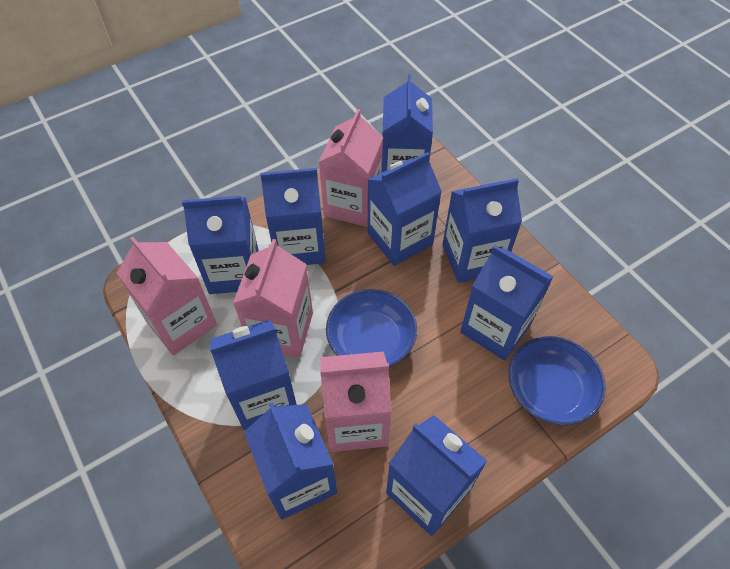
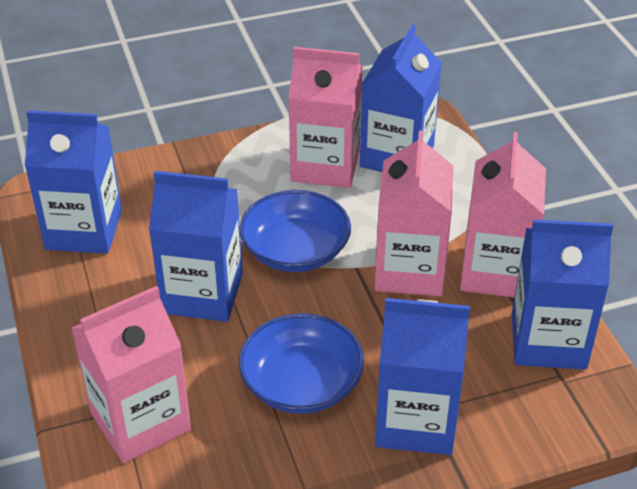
blue carton: [182,196,259,294] [209,320,297,430] [244,402,337,520] [260,168,326,265] [368,152,442,266] [382,75,433,172] [386,415,487,536] [443,178,522,283] [460,245,554,361] = 9 -> [25,110,122,254] [149,171,243,322] [360,24,442,172] [375,298,470,455] [512,219,613,370] = 5

